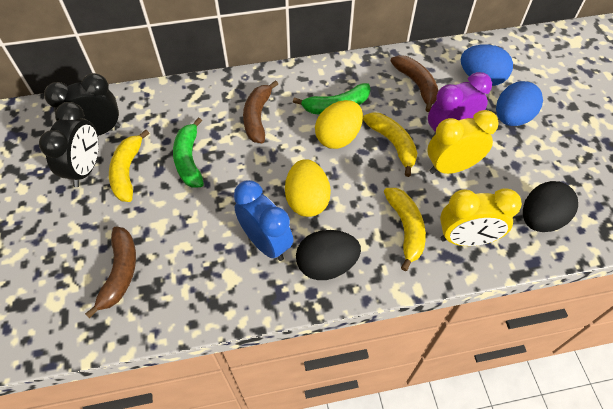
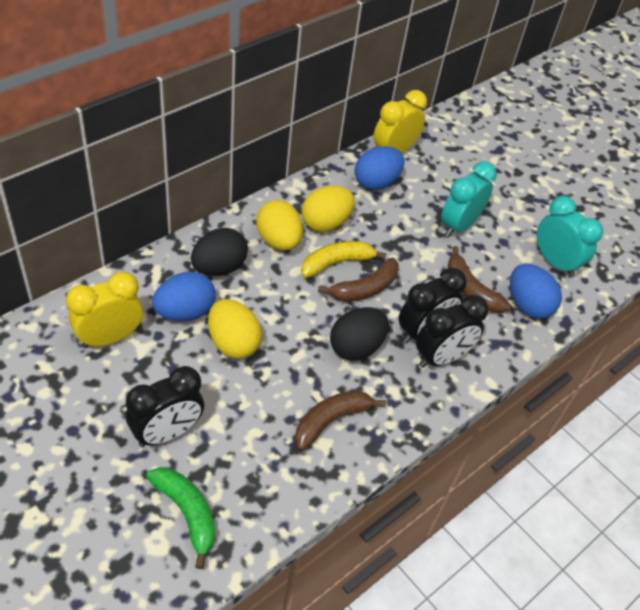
black clock: [39,102,99,187] [44,73,121,136] = 2 -> [126,366,204,447] [398,268,467,344] [416,295,488,368] = 3
blue clock: [234,180,293,261] = 1 -> none = 0
blue egg: [461,44,513,86] [496,81,543,126] = 2 -> [152,272,216,321] [354,146,405,190] [510,264,562,319] = 3
green banana: [173,117,204,188] [293,83,370,115] = 2 -> [146,467,215,569] = 1
purple clock: [428,72,492,139] = 1 -> none = 0
turquoise clock: none = 0 -> [441,161,497,238] [537,196,603,278] = 2
yellow banana: [109,129,149,202] [363,112,418,177] [384,188,426,271] = 3 -> [301,241,387,278] = 1
yellow egg: [285,159,331,217] [315,100,363,149] = 2 -> [208,299,262,359] [256,200,303,250] [301,186,355,232] = 3

